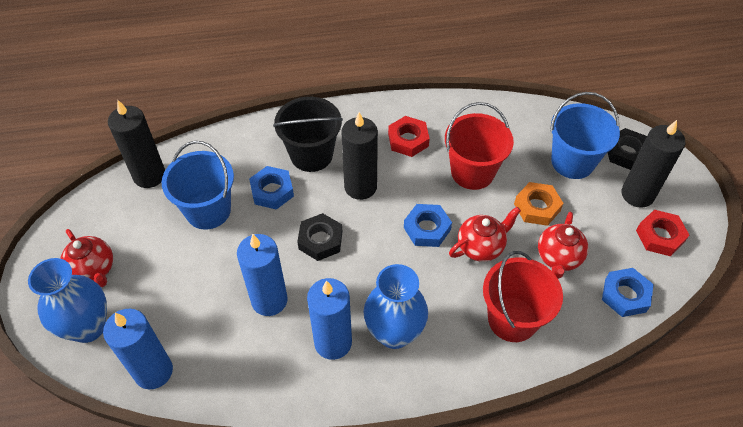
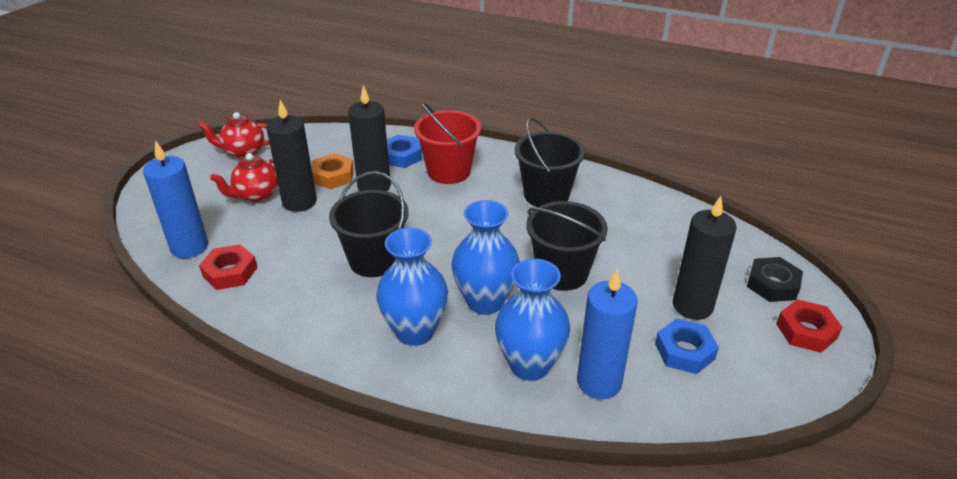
black bucket: [273,97,343,172] = 1 -> [329,171,409,277] [515,118,585,207] [526,201,608,291] = 3
black nut: [297,213,342,261] [607,128,647,170] = 2 -> [747,257,803,302] = 1
blue bucket: [161,141,234,230] [550,92,620,179] = 2 -> none = 0
blue candle: [103,309,173,389] [237,234,288,316] [307,278,352,360] = 3 -> [143,140,208,258] [577,269,638,399] = 2
blue nut: [249,166,294,210] [404,204,452,247] [602,268,654,317] = 3 -> [387,135,422,168] [655,318,719,374] = 2
blue vase: [28,258,107,343] [363,264,428,349] = 2 -> [376,228,448,346] [451,200,520,315] [495,259,570,381] = 3
red bucket: [445,102,514,190] [483,251,563,342] = 2 -> [414,102,481,184] = 1
red teapot: [61,229,113,287] [449,207,521,262] [538,212,588,279] = 3 -> [199,112,270,159] [210,153,278,202] = 2

